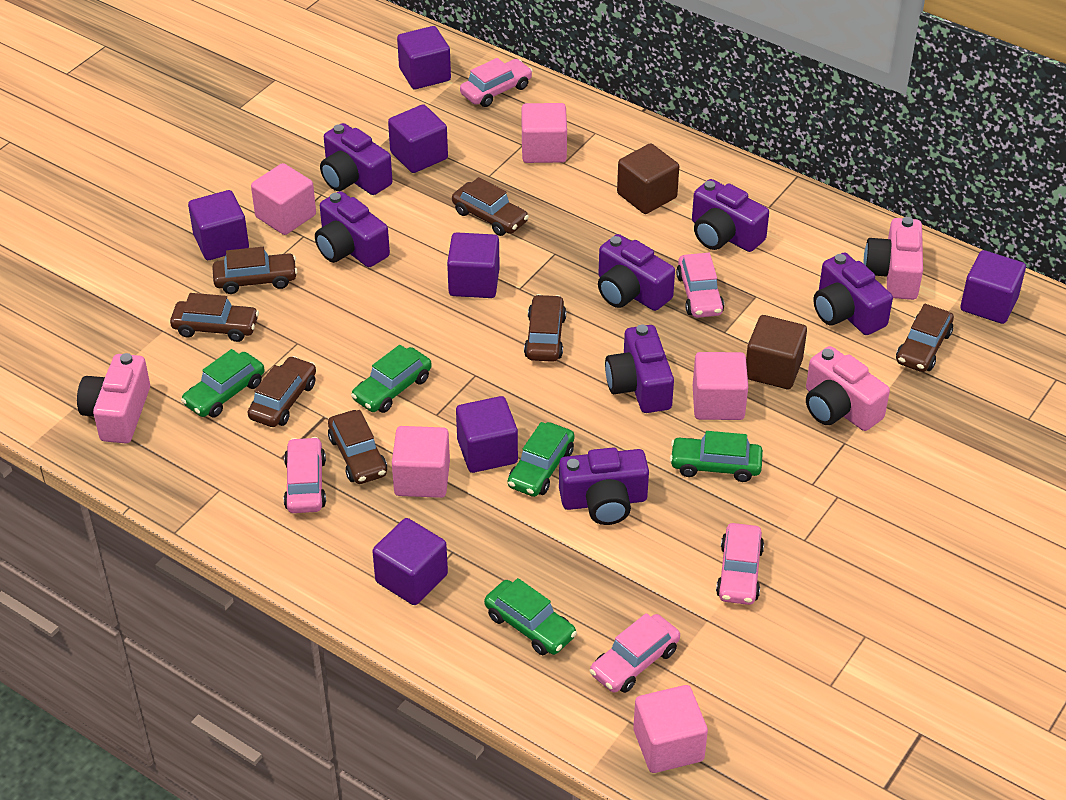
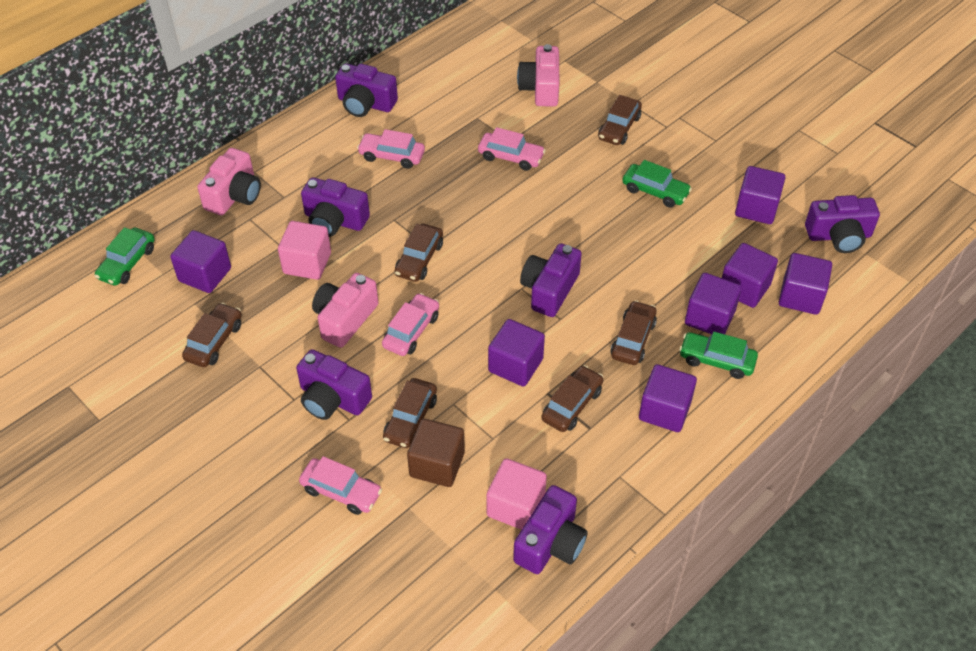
brown car: [170,293,259,342] [212,247,297,294] [247,356,316,427] [328,410,387,484] [452,177,529,236] [524,294,566,362] [896,304,954,372] = 7 -> [182,303,242,367] [383,378,437,448] [395,224,443,282] [541,365,603,432] [598,95,642,145] [610,300,657,365] = 6
brown cube: [617,143,679,214] [746,315,807,389] = 2 -> [407,419,465,487] = 1
green car: [181,349,265,418] [351,345,432,413] [484,578,577,655] [508,422,575,497] [670,431,763,482] = 5 -> [94,227,155,286] [622,160,692,208] [679,332,758,379] = 3
pink car: [284,437,326,513] [460,58,533,107] [590,613,680,693] [676,253,724,318] [716,523,764,605] = 5 -> [299,456,382,515] [357,129,425,169] [382,293,439,356] [478,127,546,171] = 4
pink cube: [251,163,316,235] [392,426,450,498] [522,103,567,163] [633,685,708,773] [693,352,748,420] = 5 -> [278,221,331,280] [487,459,547,530] = 2
purple camera: [315,191,390,267] [320,123,392,195] [559,447,649,525] [598,234,675,311] [605,325,674,413] [692,179,769,252] [813,253,893,335] = 7 -> [296,349,372,420] [301,177,370,237] [335,63,398,117] [513,485,588,574] [520,243,582,317] [805,195,880,253] = 6

